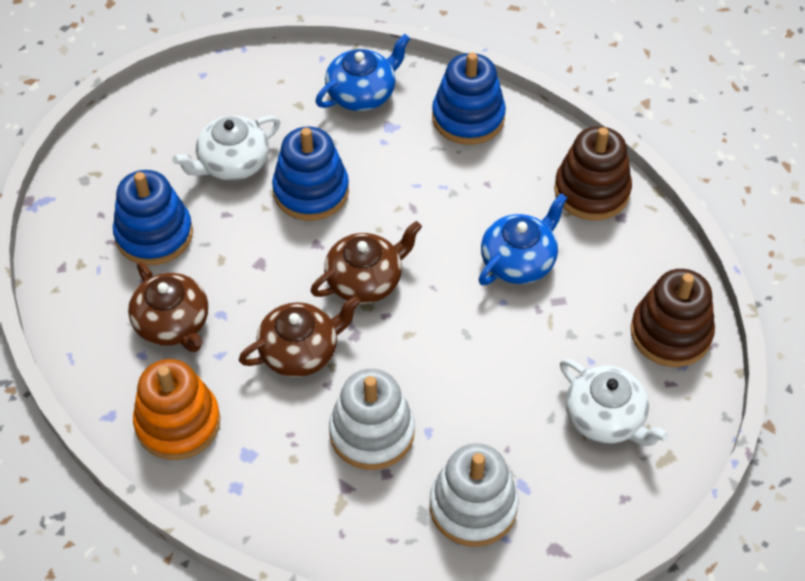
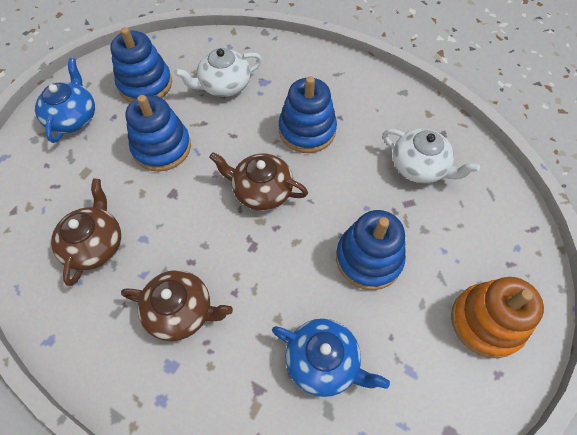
blue stacking toy: [113,170,193,265] [272,126,349,221] [432,52,506,145] = 3 -> [110,27,172,102] [126,95,191,172] [279,76,337,153] [336,210,406,290] = 4
brown stacking toy: [554,126,632,221] [631,269,715,367] = 2 -> none = 0
white stacking toy: [329,369,415,470] [430,443,519,547] = 2 -> none = 0

